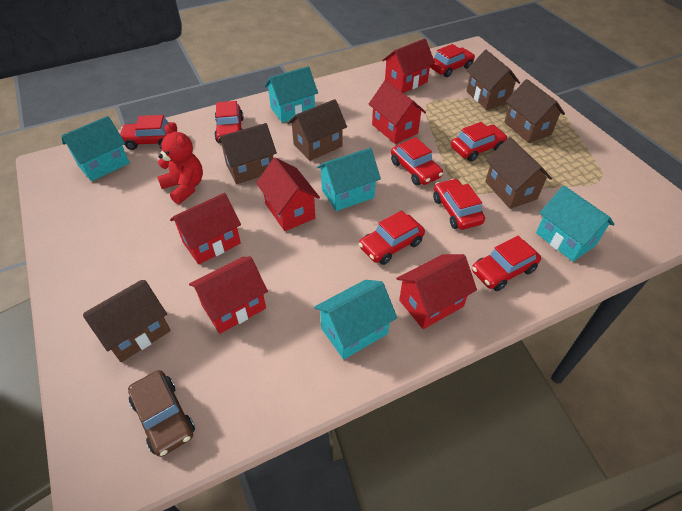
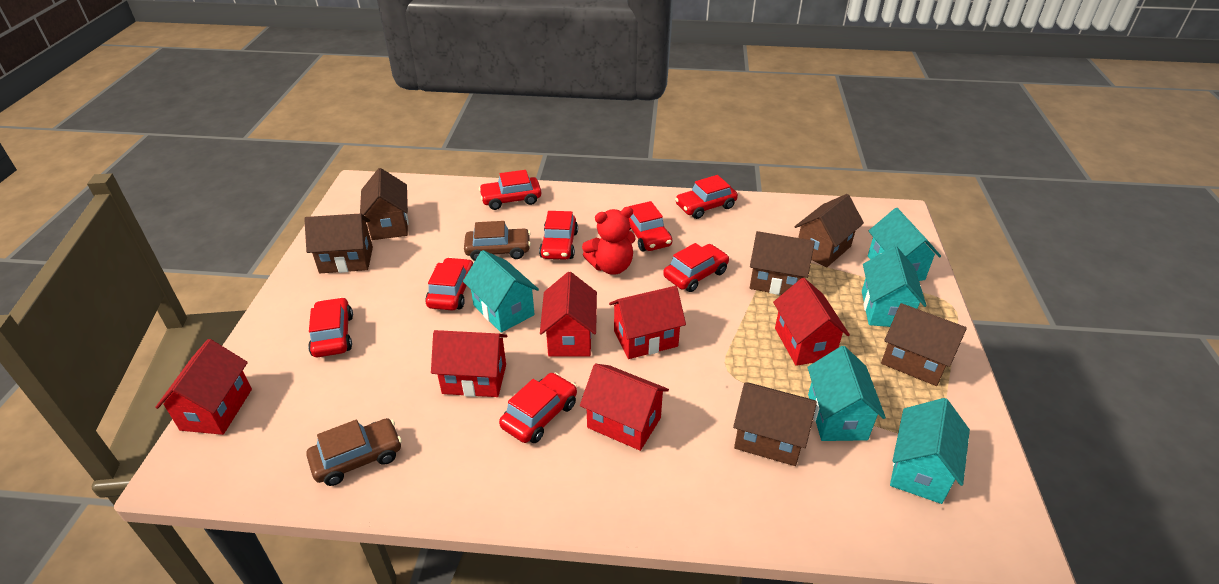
brown car: [128,370,195,457] = 1 -> [306,418,402,486] [464,221,531,261] = 2

